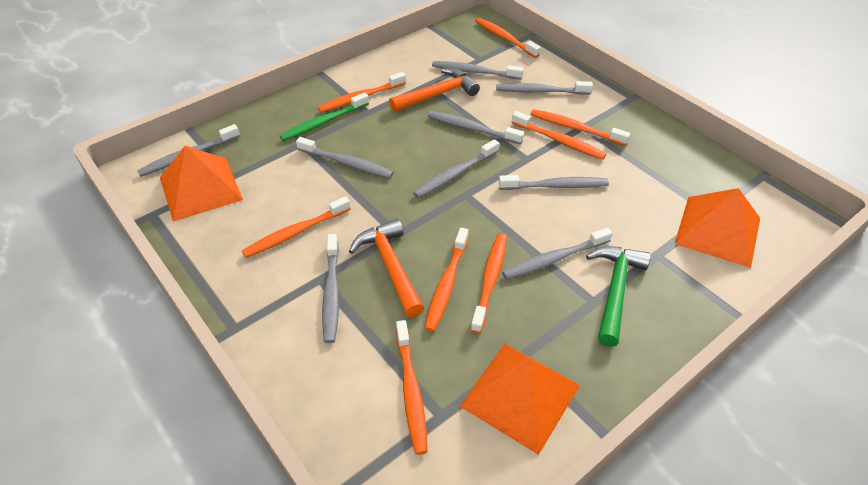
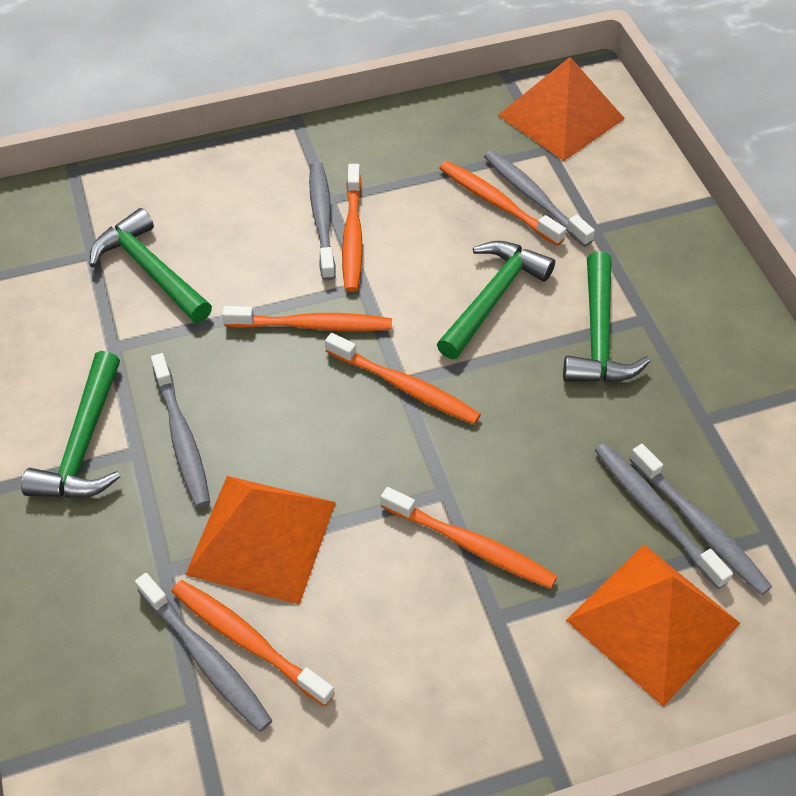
green hammer: [586,246,651,347] = 1 -> [21,351,120,498] [89,208,212,323] [437,241,555,359] [563,251,650,383] = 4
green toothbrush: [280,92,369,141] = 1 -> none = 0
grey toothbrush: [137,124,240,177] [296,137,394,178] [322,234,339,343] [413,139,499,198] [428,111,524,144] [432,61,524,79] [496,81,593,95] [499,175,609,190] [502,228,613,280] = 9 -> [135,573,272,732] [151,353,210,507] [309,162,336,281] [484,150,595,247] [595,443,733,589] [629,444,772,595] = 6
orange hammer: [349,219,424,317] [389,68,480,112] = 2 -> none = 0
orange toothbrush: [242,196,351,258] [318,72,406,113] [396,320,428,455] [425,228,469,332] [471,234,507,333] [475,18,541,58] [511,111,607,160] [531,109,630,146] = 8 -> [172,580,335,706] [222,306,392,331] [325,333,481,425] [342,164,363,292] [381,487,557,589] [439,161,566,246] = 6

